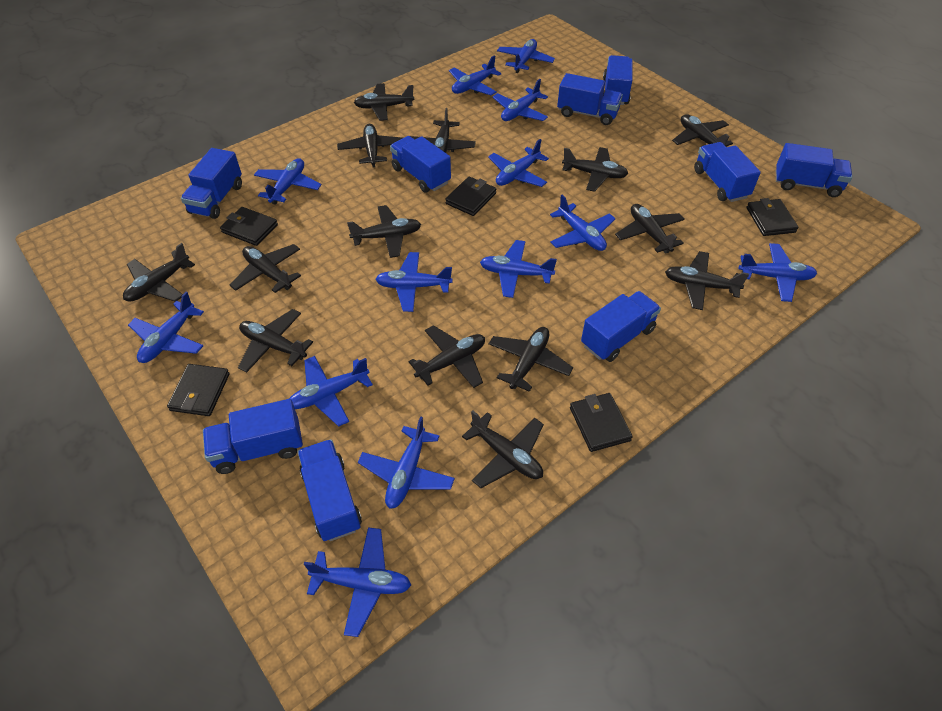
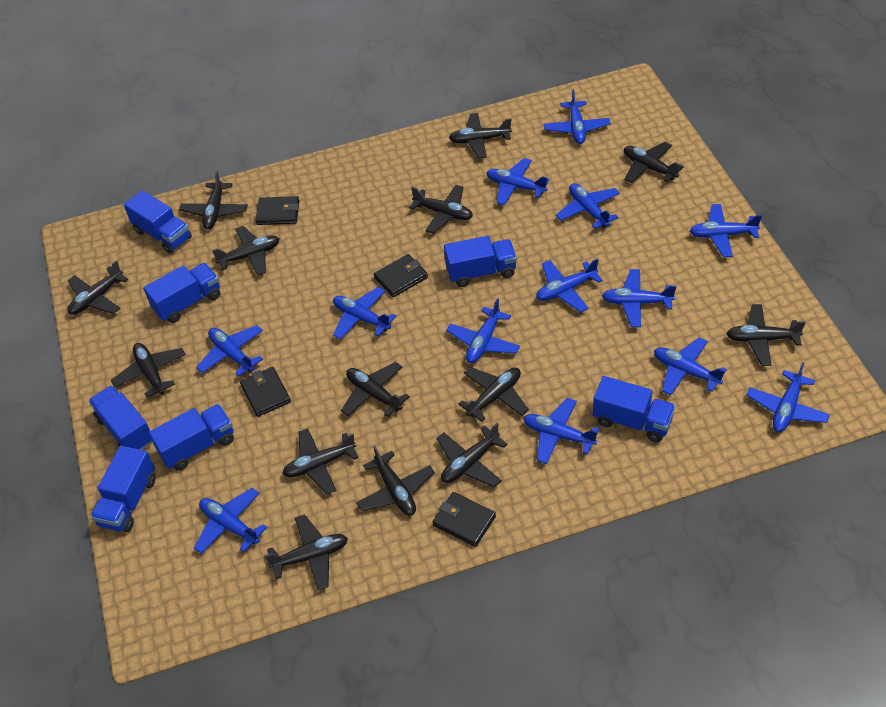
black wallet: [167,364,230,416] [220,207,278,246] [445,176,496,216] [570,393,633,452] [746,198,798,236] = 5 -> [240,367,291,417] [255,196,299,225] [374,254,428,297] [433,492,496,547] = 4
blue truck: [181,148,242,219] [203,399,303,474] [298,439,362,541] [390,136,451,192] [557,73,623,125] [581,291,661,362] [603,55,633,105] [694,142,761,202] [776,143,852,197] = 9 -> [88,386,152,450] [90,446,156,532] [124,190,192,254] [143,263,220,323] [149,404,234,471] [444,236,517,287] [593,376,675,442] = 7

